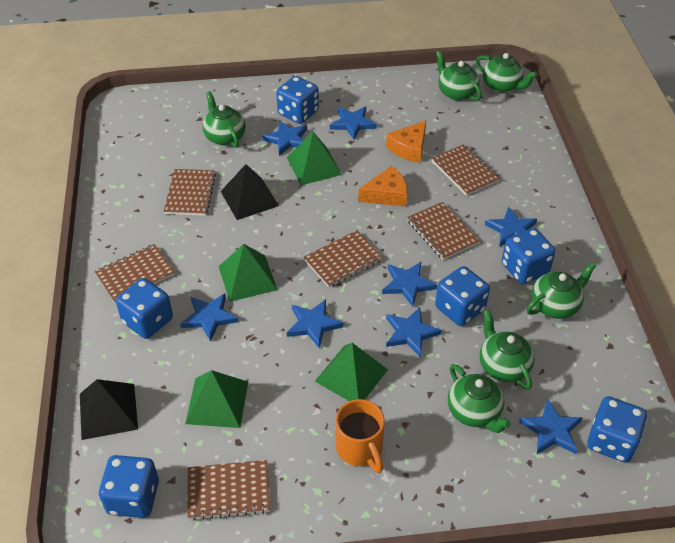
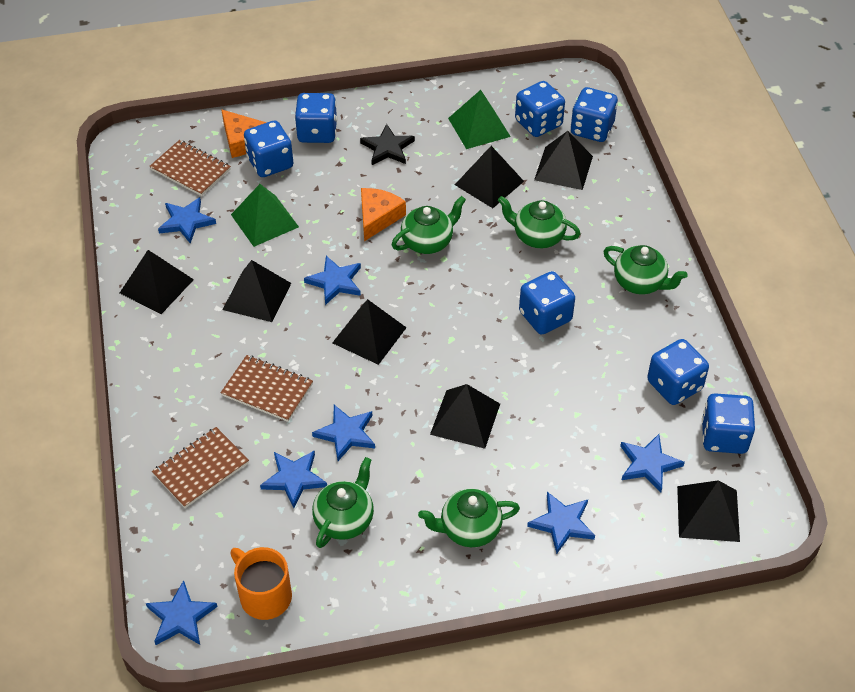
black pyramid: [80,379,138,440] [221,164,279,220] = 2 -> [120,250,194,314] [222,260,291,322] [332,299,407,365] [430,384,500,449] [455,146,524,208] [534,131,593,190] [677,480,740,542] = 7
black star: none = 0 -> [360,124,415,165] = 1
blue dice: [99,455,159,518] [116,278,173,339] [276,76,319,124] [435,266,490,326] [502,228,555,284] [587,396,647,463] = 6 -> [244,121,293,177] [295,93,337,143] [515,81,565,137] [519,271,575,335] [571,87,618,142] [647,339,709,405] [702,393,755,454] = 7
blue star: [180,294,238,342] [262,120,307,156] [287,299,343,348] [330,107,377,140] [382,262,437,307] [386,307,442,357] [485,206,537,247] [519,399,582,454] = 8 -> [146,580,218,645] [158,197,216,243] [260,451,327,508] [304,256,361,305] [312,405,375,461] [527,492,595,554] [620,434,685,493] = 7
brown notebook: [94,244,175,303] [164,169,216,216] [187,460,270,520] [304,230,383,288] [407,202,479,260] [431,144,500,196] = 6 -> [149,140,231,196] [152,427,249,508] [221,355,313,422] = 3
green pyramid: [185,370,248,428] [218,244,278,302] [287,132,342,185] [315,343,388,401] = 4 -> [231,184,299,247] [448,90,511,149] = 2
green teapot: [202,91,246,148] [436,51,482,101] [448,364,511,433] [476,53,537,93] [480,310,534,390] [527,262,596,319] = 6 -> [312,457,374,548] [392,196,466,254] [418,489,520,547] [498,196,581,248] [603,245,688,294] = 5

